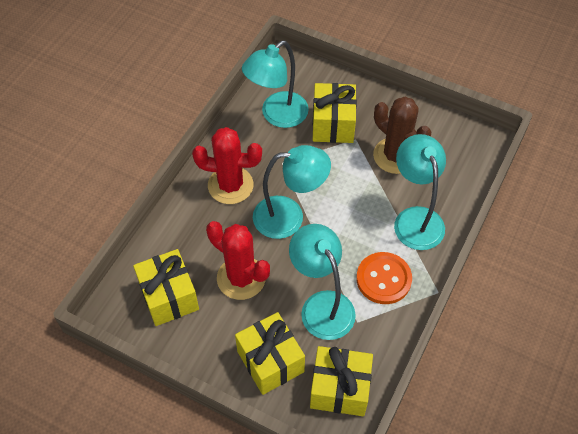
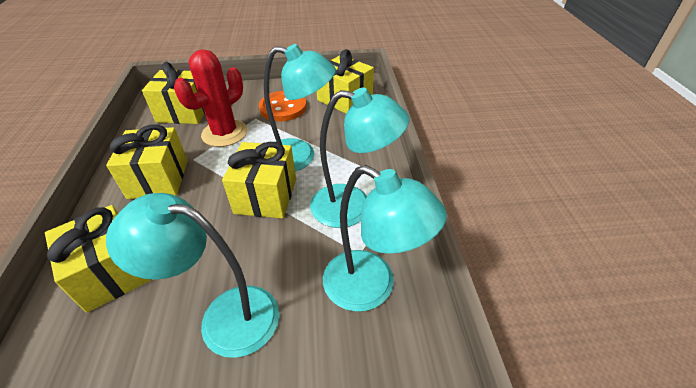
brown cactus: [373,97,432,174] = 1 -> none = 0
red cactus: [192,127,262,204] [206,221,270,300] = 2 -> [174,49,247,147] = 1
yellow gift: [133,249,199,326] [235,312,305,395] [310,346,373,416] [313,83,357,143] = 4 -> [45,205,151,313] [106,124,188,199] [142,62,205,124] [222,142,296,218] [317,49,374,113] = 5

